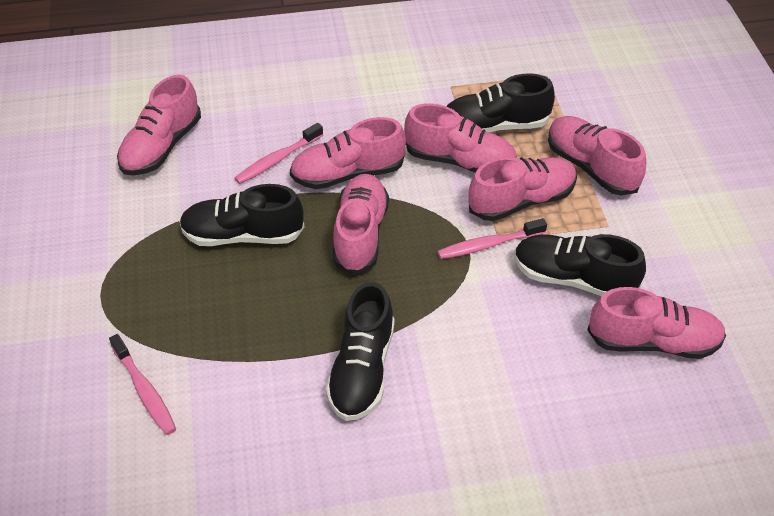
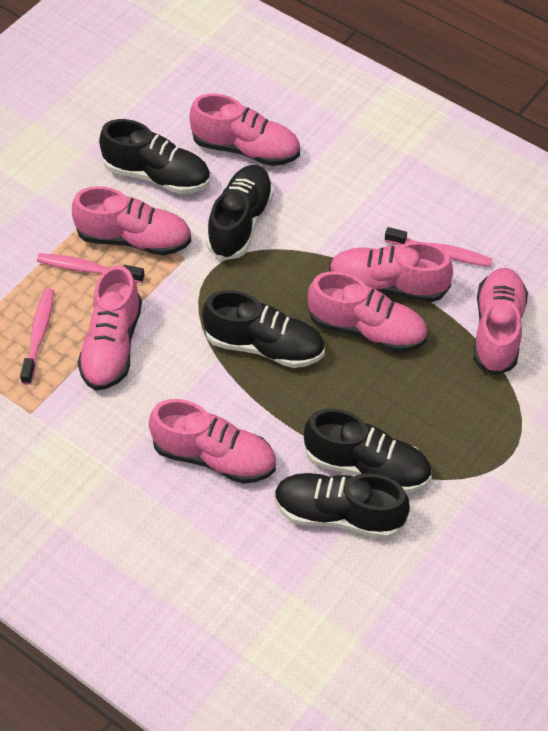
black shoe: [179,184,304,246] [326,282,395,421] [446,73,555,132] [514,234,646,296] = 4 -> [99,119,210,194] [202,290,325,368] [206,165,274,261] [274,473,410,539] [304,408,432,493] = 5

